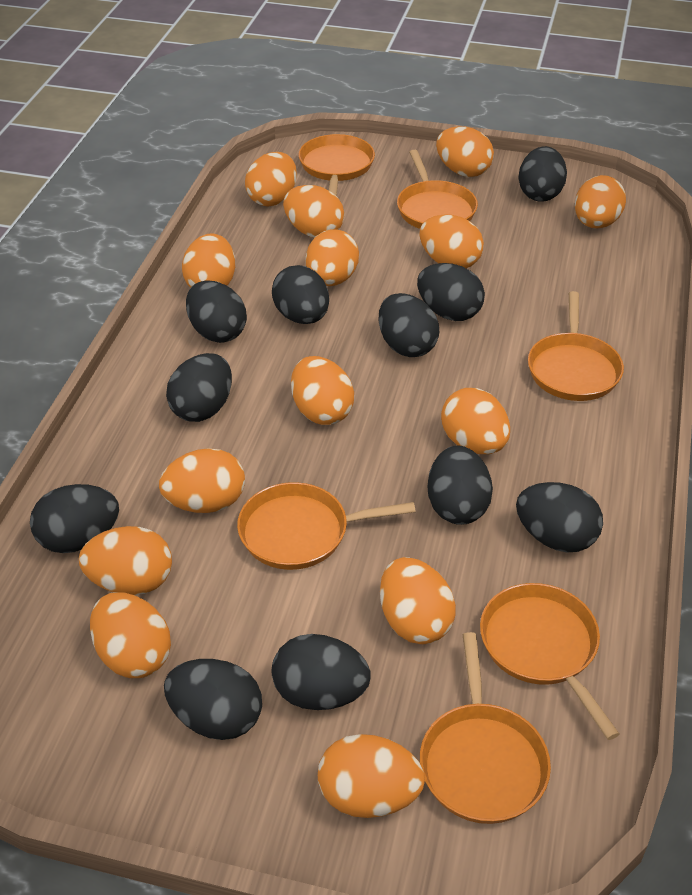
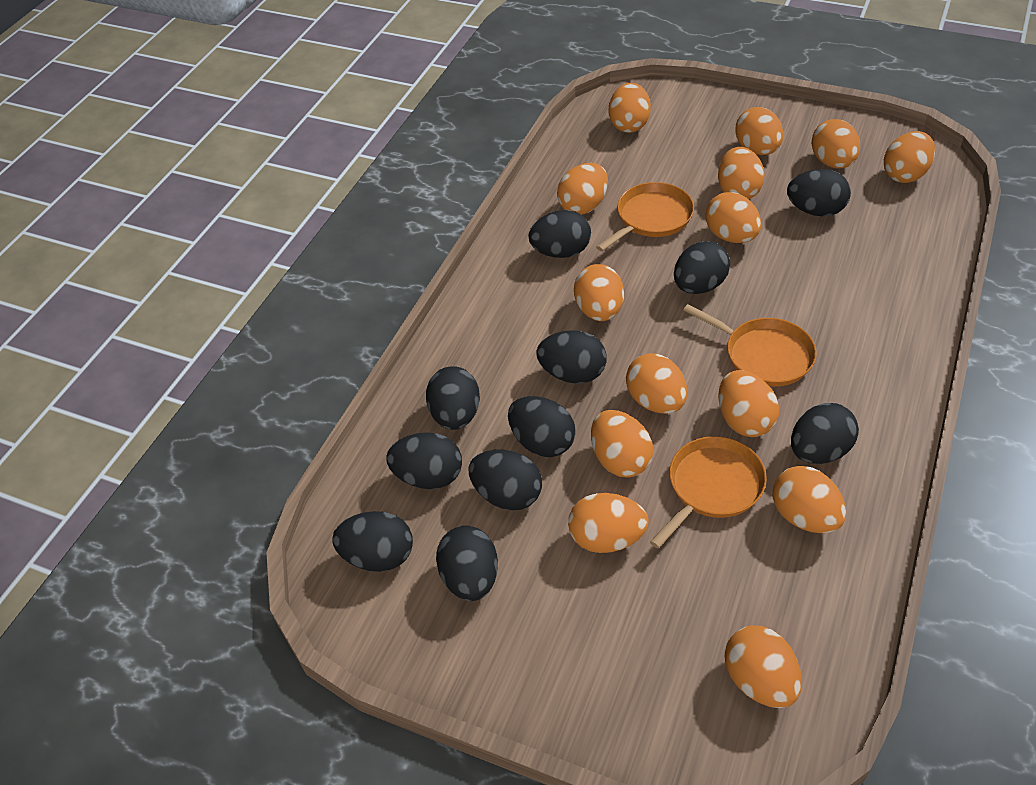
orange pan: [237,482,416,570] [299,134,375,196] [397,150,478,229] [420,632,551,824] [480,583,620,740] [528,291,624,401] = 6 -> [596,182,694,251] [650,436,767,548] [683,304,817,386] = 3

